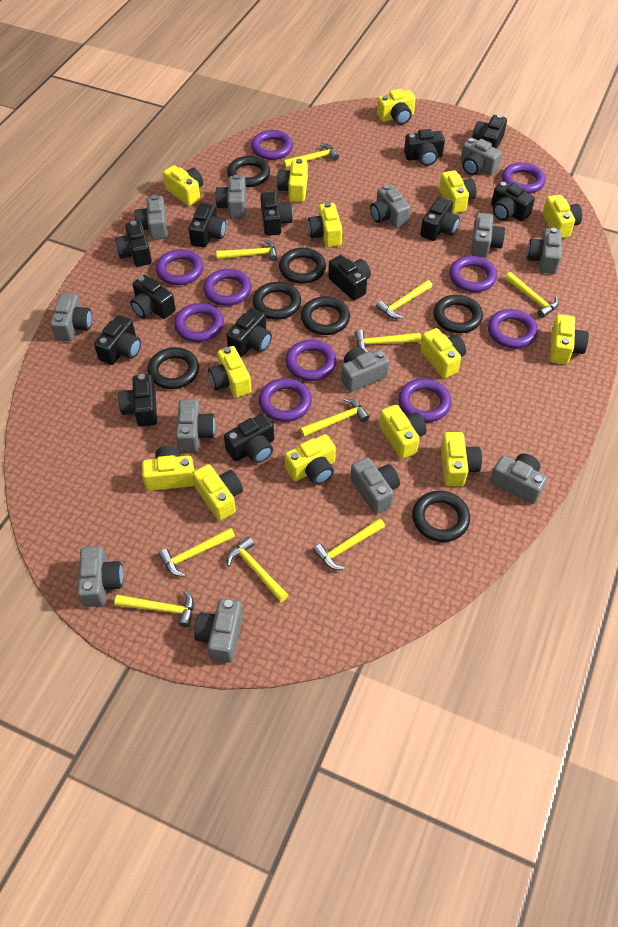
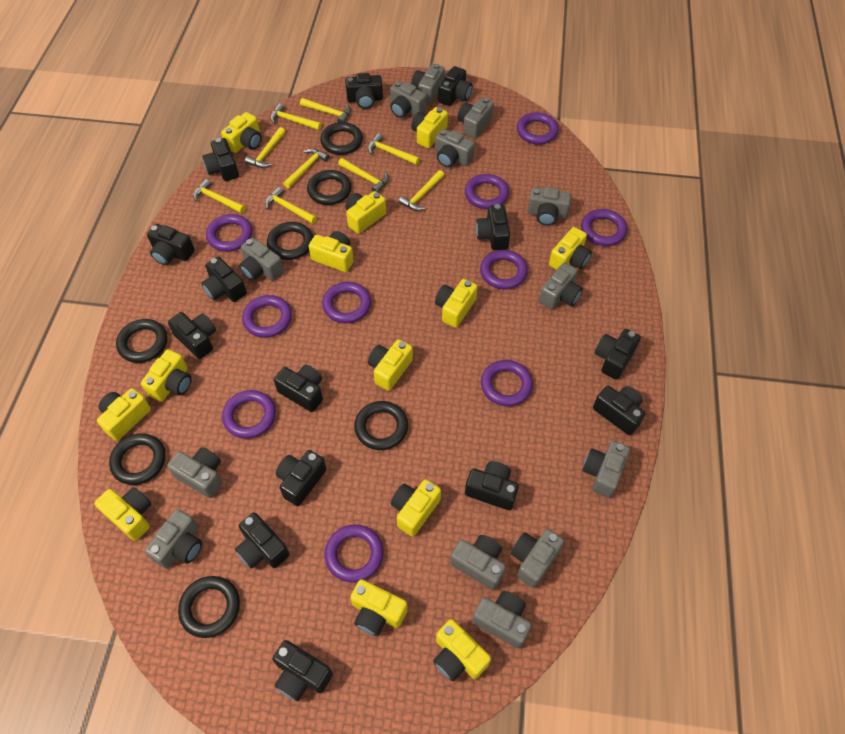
black camera: [94,315,141,365] [115,221,152,267] [118,374,157,427] [130,275,176,319] [188,203,226,248] [224,414,274,463] [226,308,272,357] [260,192,293,236] [328,255,371,300] [404,129,445,166] [420,197,460,241] [472,114,507,149] [491,181,535,222] = 13 -> [147,224,195,265] [168,312,216,359] [201,256,247,302] [202,138,239,181] [235,512,290,569] [272,640,333,701] [274,365,323,412] [276,450,326,506] [345,73,383,109] [438,66,472,106] [465,461,519,510] [476,204,510,250] [593,386,645,435] [595,329,641,380] = 14
yellow camera: [142,446,195,491] [163,165,203,206] [193,464,243,521] [208,346,252,398] [277,159,308,202] [285,434,336,485] [308,202,342,247] [377,89,416,125] [379,405,427,459] [420,328,466,378] [439,170,476,213] [441,432,482,486] [543,195,582,238] [550,314,589,364] = 14 -> [94,487,152,541] [97,388,151,441] [141,349,192,402] [221,112,262,153] [309,231,354,272] [345,191,386,234] [350,579,408,636] [368,339,413,391] [391,479,441,537] [411,107,448,148] [433,619,491,681] [435,279,478,328] [549,227,592,270] = 13
yellow hammer: [115,590,194,627] [158,527,235,577] [216,239,278,261] [227,537,289,602] [283,144,339,168] [300,398,369,437] [313,518,385,570] [355,330,421,352] [376,280,432,319] [505,272,559,318] = 10 -> [193,179,246,213] [245,127,286,168] [265,187,317,224] [270,103,322,130] [283,148,329,189] [300,98,351,122] [338,158,389,193] [368,133,420,165] [398,170,444,211] = 9

